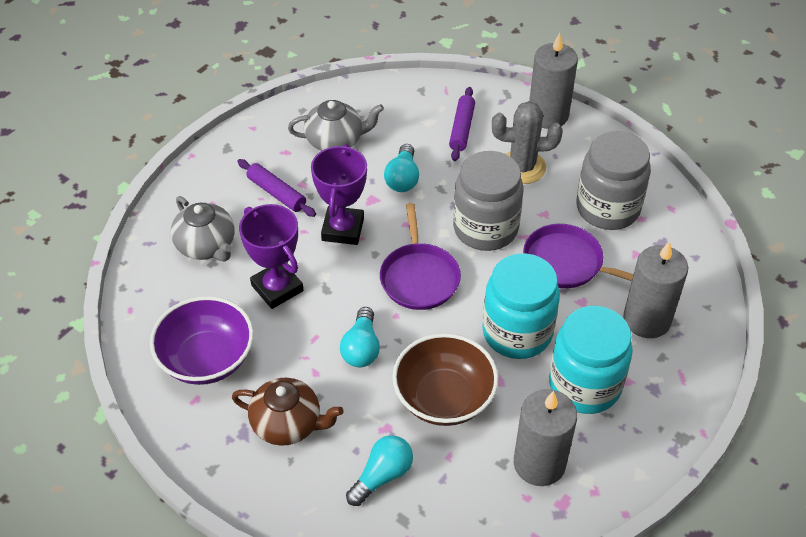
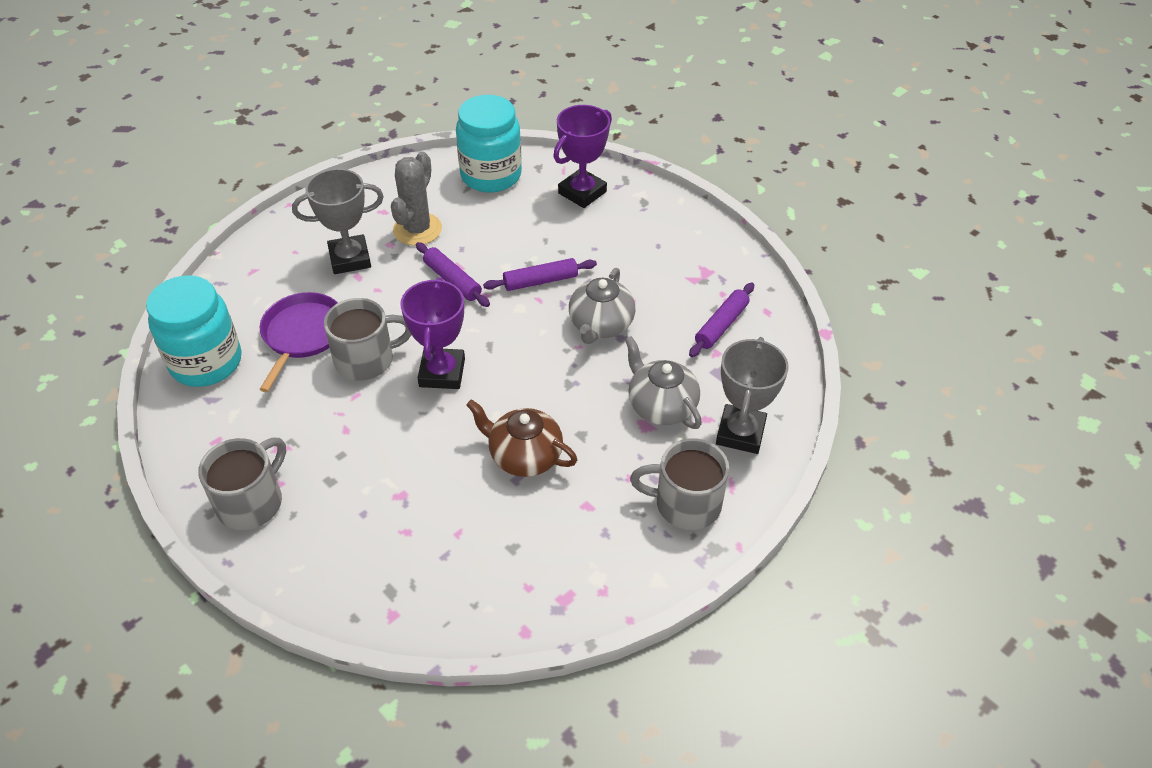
brown bowl: [392,333,498,426] = 1 -> none = 0
grey candle: [514,389,577,486] [529,33,578,129] [623,241,688,338] = 3 -> none = 0
grey jar: [453,151,523,251] [576,131,651,230] = 2 -> none = 0
grey mug: none = 0 -> [198,438,286,530] [324,298,411,380] [630,438,729,530] = 3
grey trophy: none = 0 -> [292,169,384,274] [716,337,789,454] = 2
purple bowl: [150,296,254,385] = 1 -> none = 0
purple pan: [380,203,461,310] [523,224,634,288] = 2 -> [259,292,338,392] = 1
purple rolling pin: [237,159,316,217] [449,87,475,161] = 2 -> [416,242,490,307] [483,258,597,291] [689,282,754,357] = 3
turquoise light bulb: [340,307,380,367] [346,435,413,506] [384,144,419,192] = 3 -> none = 0

